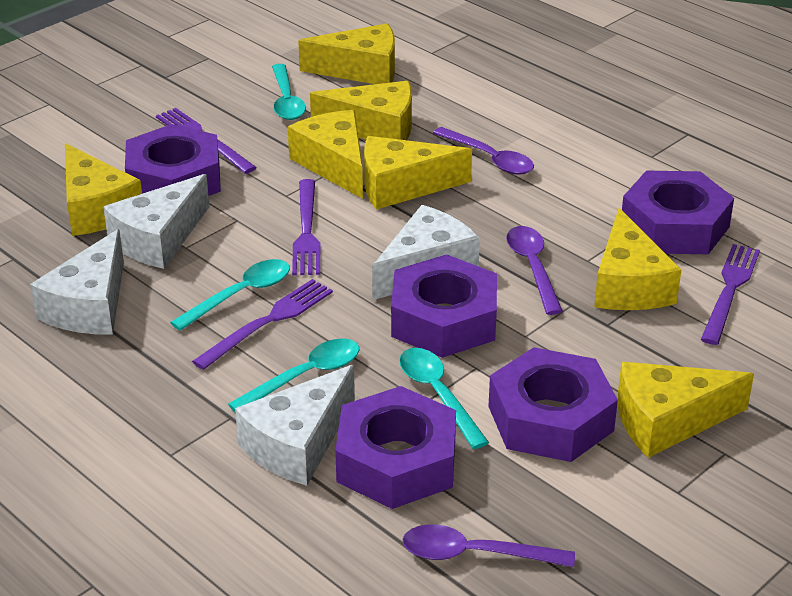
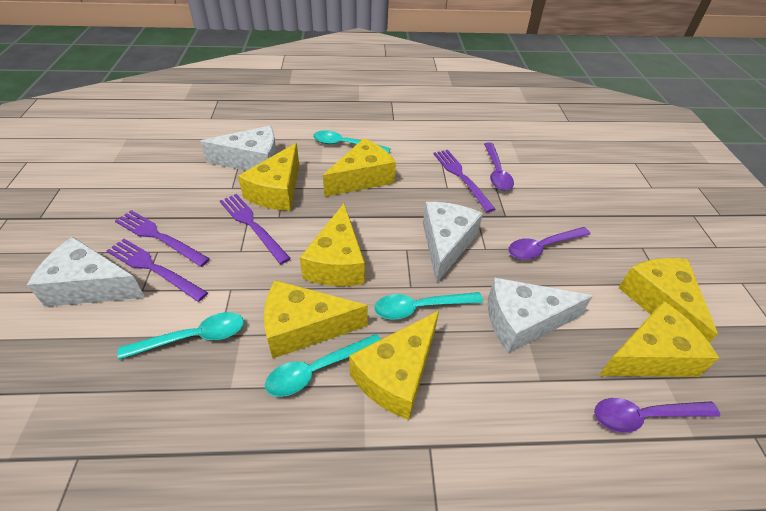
purple nut: [125,124,221,196] [335,386,456,509] [391,254,497,358] [488,347,618,462] [622,170,734,254] = 5 -> none = 0

